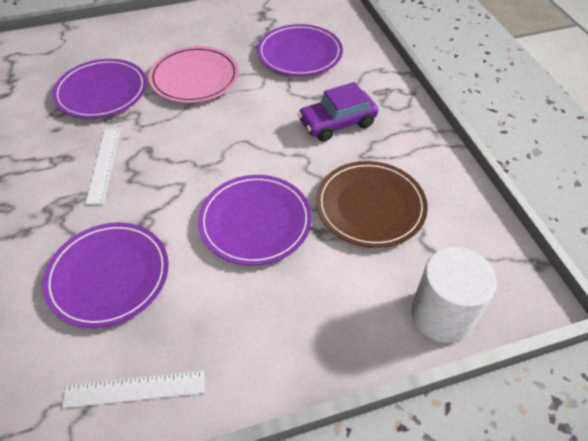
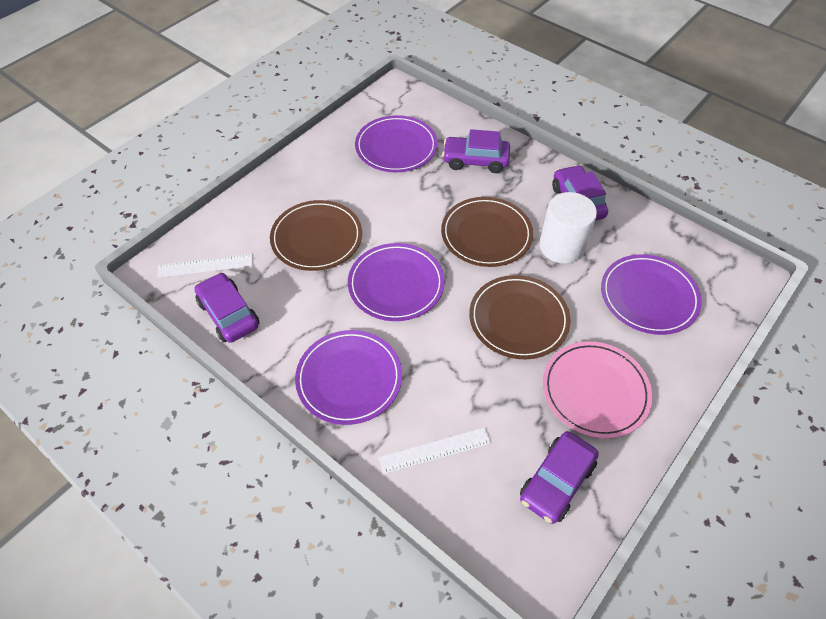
brown plate: [316,161,428,248] = 1 -> [270,200,362,271] [441,197,533,267] [469,275,570,359] = 3
purple car: [298,82,378,142] = 1 -> [194,272,260,343] [442,129,510,173] [520,431,599,524] [552,165,608,221] = 4

